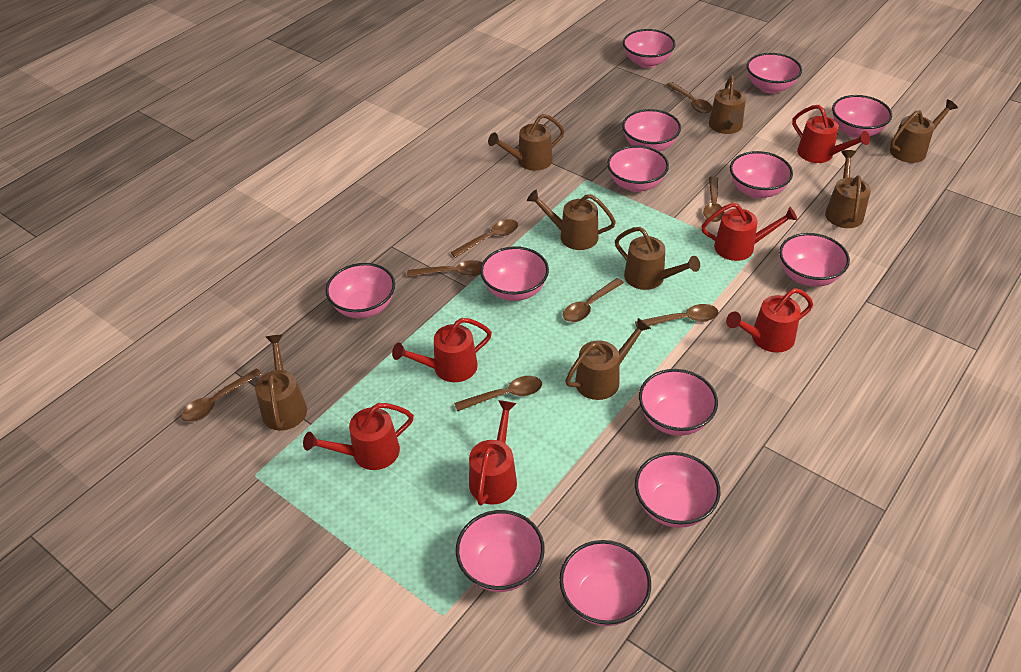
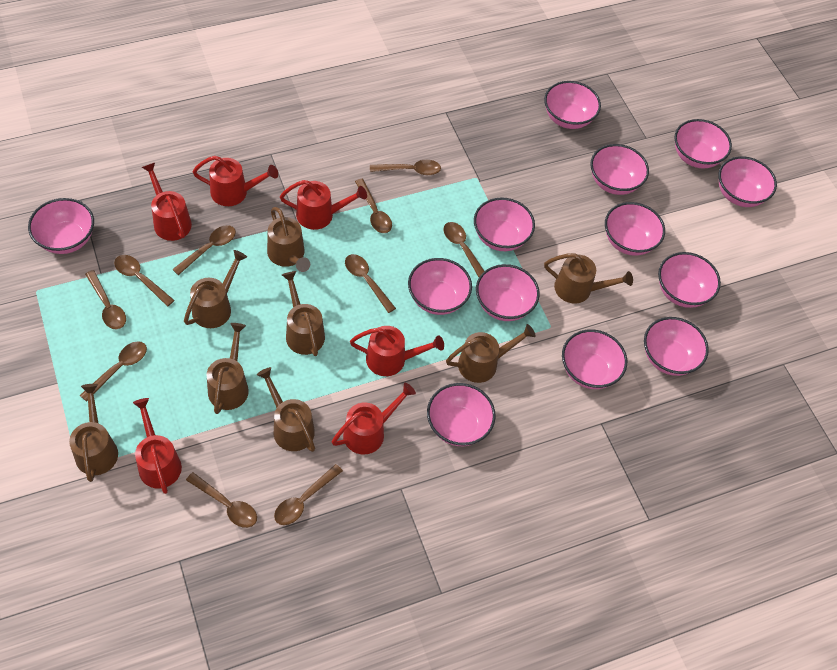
brown spoon: [181,368,262,422] [407,260,482,277] [451,219,518,258] [454,376,542,411] [563,278,624,322] [635,304,719,327] [666,82,712,113] [703,176,725,222] = 8 -> [80,341,147,402] [85,270,126,329] [114,255,175,306] [172,225,236,275] [186,472,257,528] [274,464,343,525] [345,254,396,313] [355,179,392,233] [370,160,441,175] [443,222,484,277] = 10

